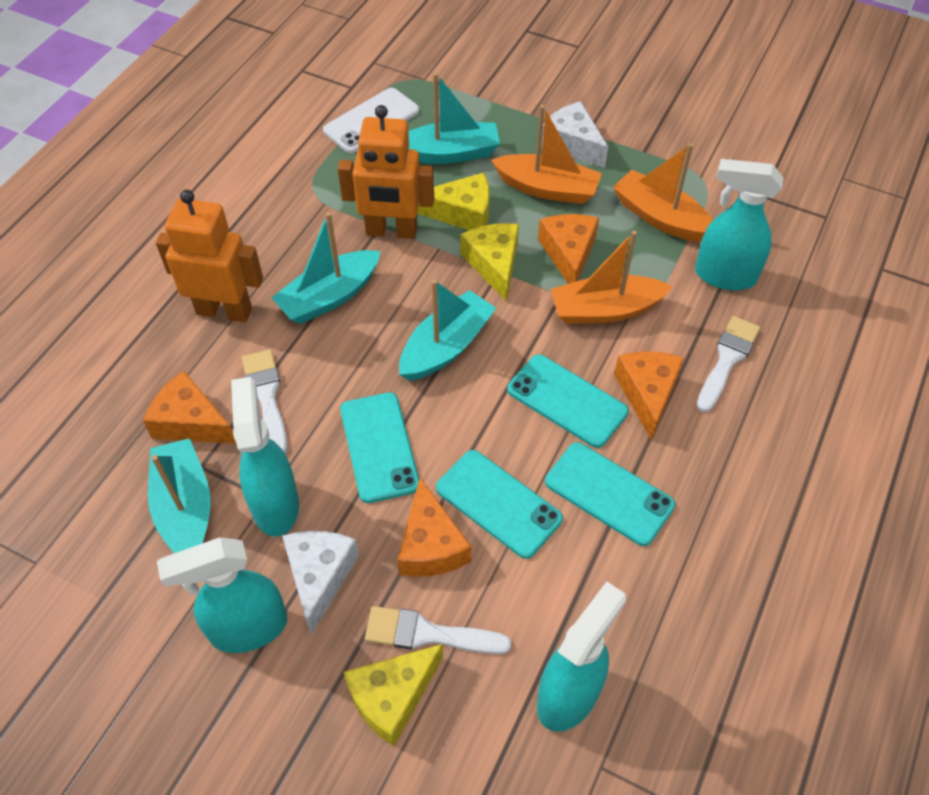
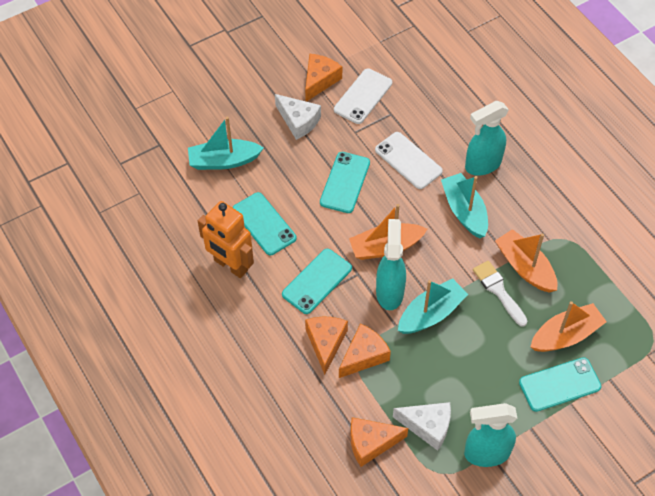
orange robot: [156,190,263,322] [338,105,434,239] = 2 -> [198,201,254,278] = 1
turquoise boat: [148,438,211,553] [272,212,380,324] [399,280,496,381] [408,73,500,164] = 4 -> [188,117,264,170] [398,278,468,334] [441,173,488,238] = 3
turquoise spray bottle: [157,537,287,653] [231,377,299,537] [537,581,626,732] [695,159,783,290] = 4 -> [376,219,406,310] [464,403,517,467] [465,101,509,176] = 3
white brush: [242,349,288,453] [365,606,511,654] [696,316,760,412] = 3 -> [473,261,527,327] = 1
white phone: [323,88,420,153] = 1 -> [334,68,392,124] [375,132,443,189] = 2
yellow cheese: [344,644,443,746] [417,173,489,230] [461,223,519,302] = 3 -> none = 0

